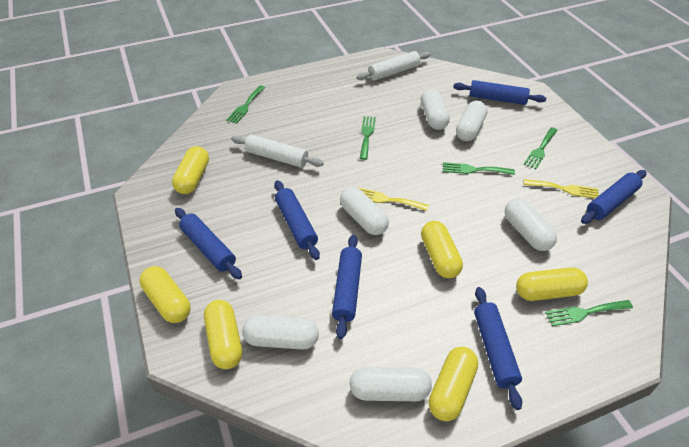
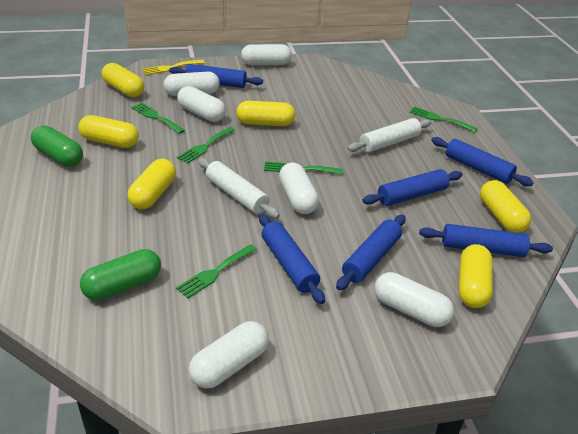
green capsule: none = 0 -> [31,125,83,166] [80,249,161,300] = 2
yellow fork: [358,187,429,211] [524,179,599,198] = 2 -> [142,60,205,75] = 1

